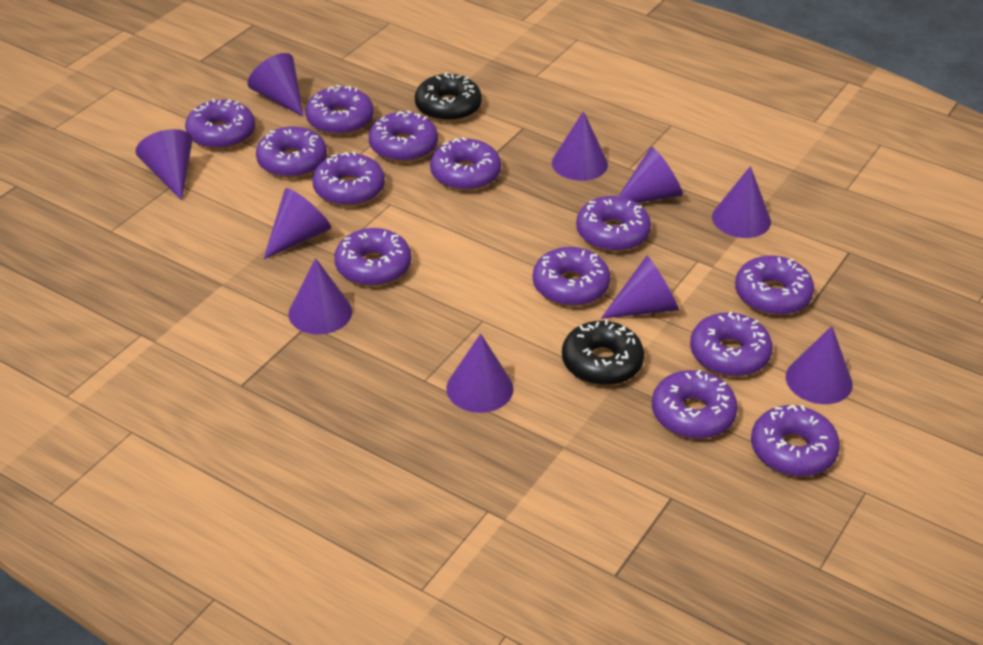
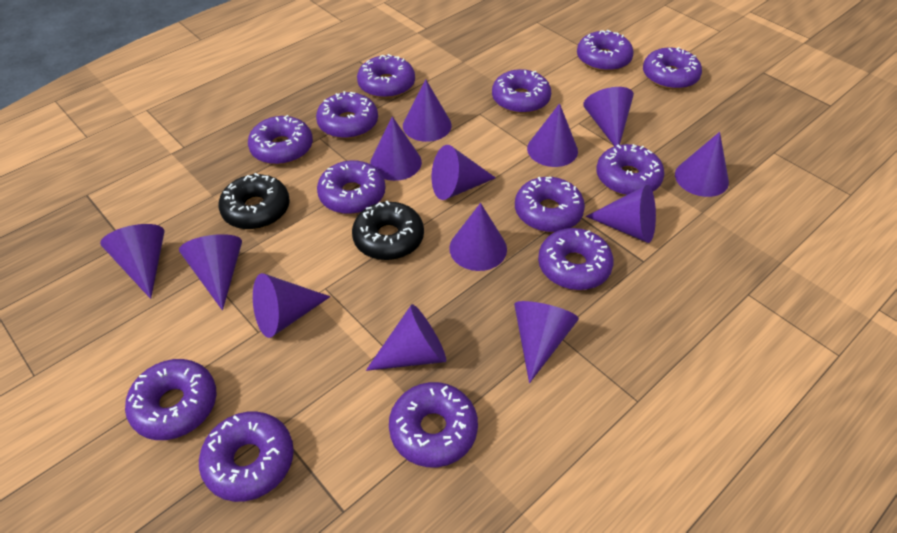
purple cone: [136,129,192,200] [248,53,304,117] [264,188,331,259] [288,258,352,335] [446,334,514,413] [552,111,608,181] [601,255,679,319] [619,147,683,203] [712,166,771,238] [786,326,853,404] = 10 -> [100,224,164,299] [179,234,242,311] [253,273,330,338] [366,304,446,371] [370,116,422,181] [403,79,452,142] [432,145,496,200] [449,203,507,271] [514,301,579,383] [527,103,578,167] [583,87,634,146] [586,185,656,243] [675,132,729,197] = 13

